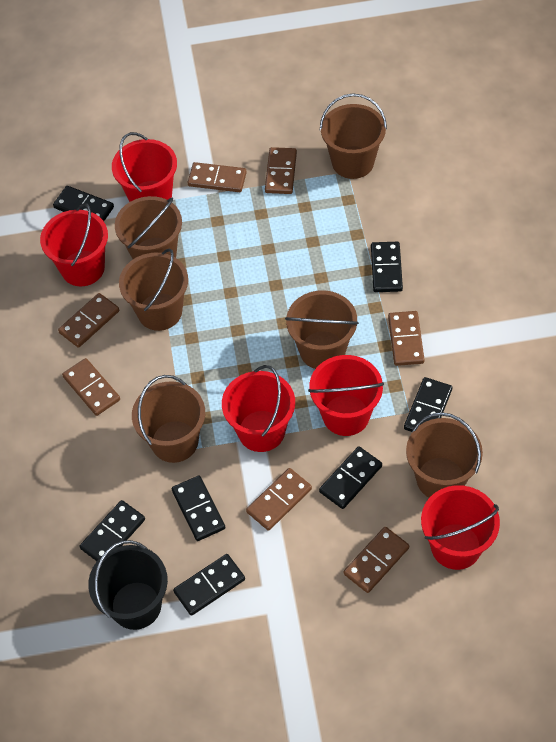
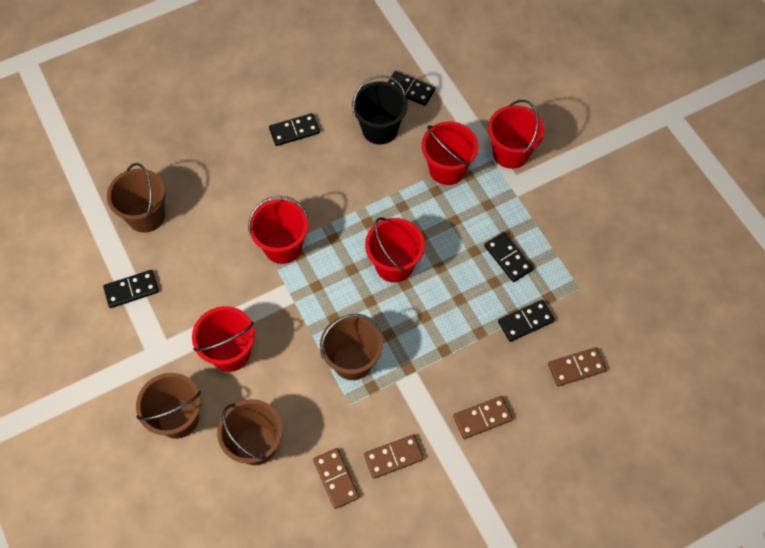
black domino: [53,186,114,221] [80,500,145,561] [172,476,225,541] [173,554,245,616] [319,446,382,509] [371,242,403,292] [404,377,452,432] = 7 -> [103,270,159,308] [269,113,320,146] [388,71,435,106] [484,232,533,282] [498,300,555,342] = 5
brown bucket: [115,196,182,259] [119,249,188,331] [132,375,205,463] [285,290,359,369] [320,94,387,179] [406,412,483,498] = 6 -> [107,163,166,233] [136,373,201,439] [217,399,283,465] [320,314,383,380] = 4
brown domino: [58,293,119,348] [62,358,120,416] [188,162,247,192] [246,468,312,531] [265,147,297,194] [344,527,409,593] [388,311,425,366] = 7 -> [313,448,359,509] [364,435,424,479] [453,396,513,439] [548,347,606,386] = 4

